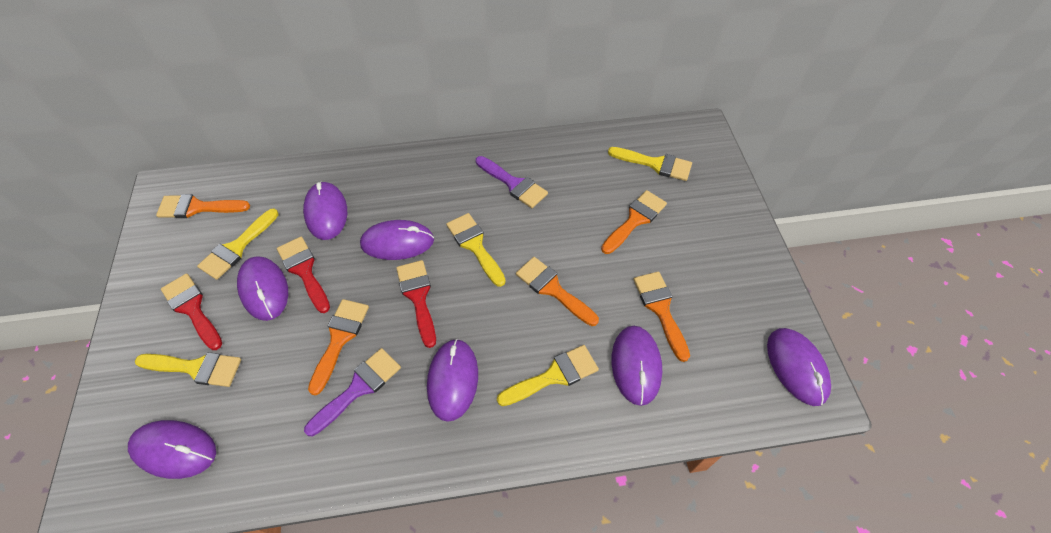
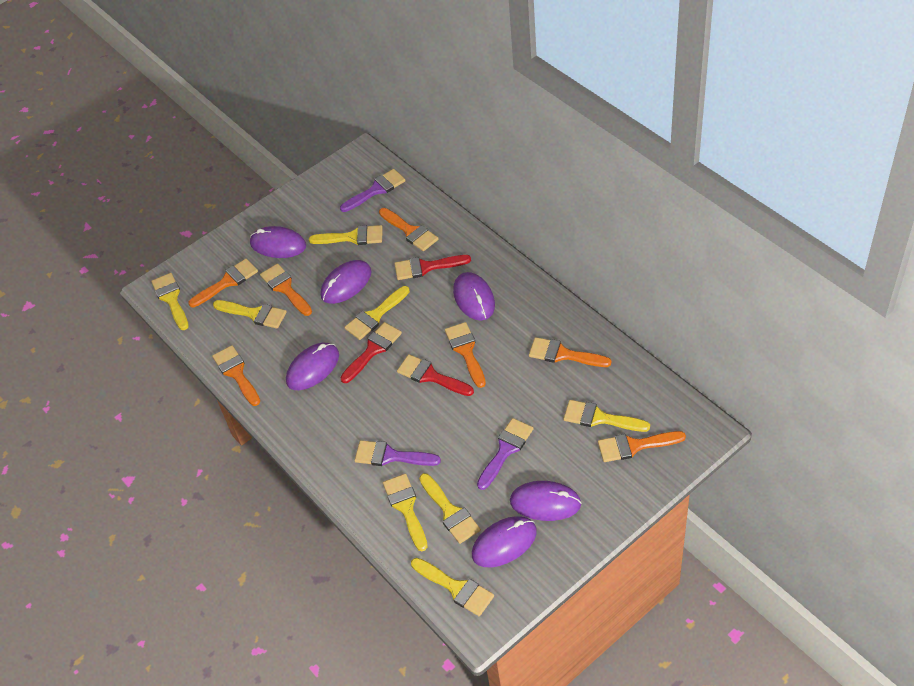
orange brush: [156,194,250,218] [308,299,369,396] [516,257,599,326] [601,190,667,254] [633,271,690,362] = 5 -> [188,259,258,308] [212,345,260,406] [260,263,312,316] [379,208,439,251] [445,322,486,388] [529,337,611,367] [598,431,686,462] = 7
purple brush: [304,348,401,436] [476,156,548,208] = 2 -> [340,169,406,212] [354,440,441,466] [477,418,533,490] = 3
purple mouse: [128,420,216,479] [237,256,288,321] [303,181,347,240] [360,220,434,260] [427,339,478,422] [612,326,662,406] [767,328,831,406] = 7 -> [250,226,306,258] [286,343,339,390] [321,260,371,304] [453,272,495,320] [472,516,537,567] [510,481,581,521] = 6
yellow brush: [135,352,241,387] [197,209,278,280] [446,213,506,287] [497,345,599,406] [608,147,692,181] = 5 -> [151,273,189,330] [213,300,287,329] [309,225,383,245] [344,286,410,340] [383,474,428,551] [411,558,494,616] [419,473,481,544] [563,400,650,432] = 8

